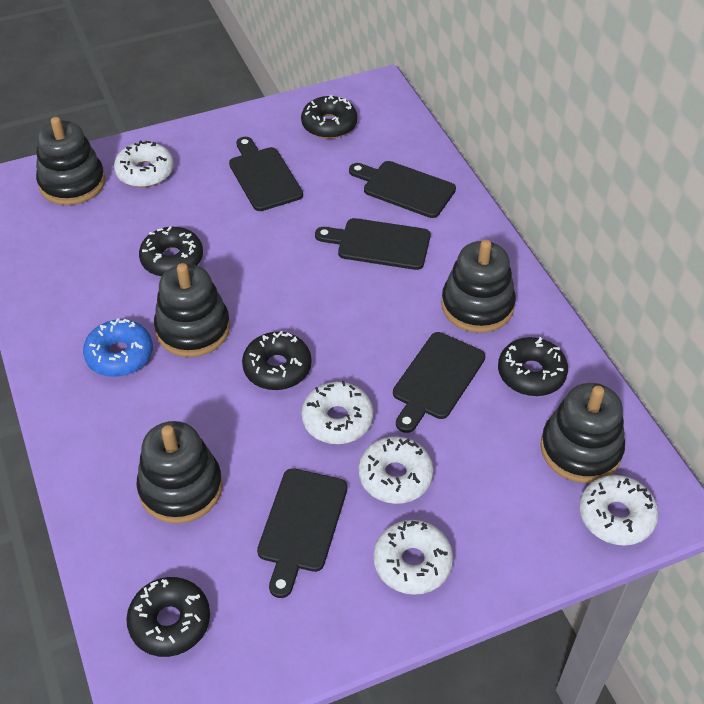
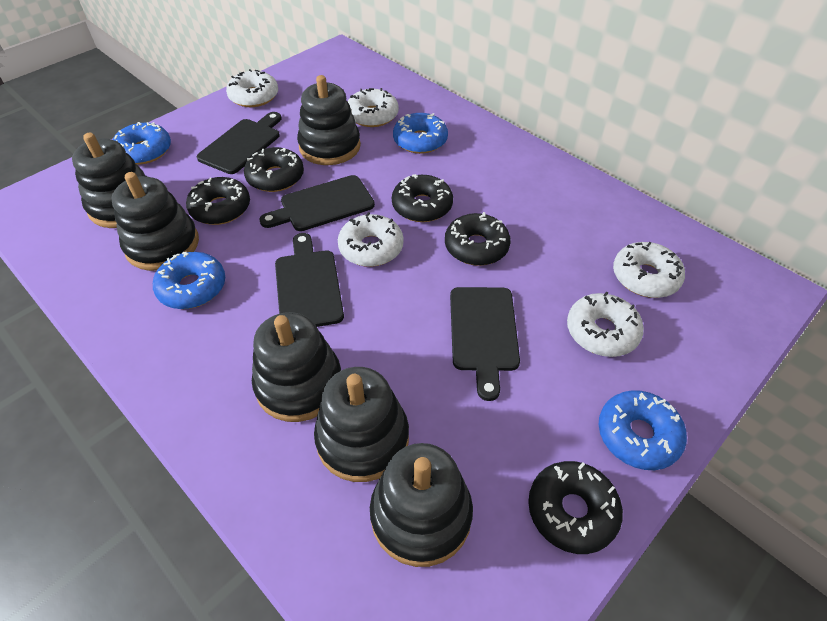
black cutting board: [229,137,303,211] [257,468,347,598] [315,218,431,270] [349,161,456,218] [393,332,485,433] = 5 -> [197,112,282,174] [259,175,375,231] [275,233,344,327] [450,287,520,401] = 4
black stacking toy: [36,117,105,205] [136,421,223,524] [154,263,230,357] [441,240,516,333] [540,383,625,483] = 5 -> [72,133,146,228] [111,172,199,271] [252,312,341,422] [297,75,361,165] [314,367,409,482] [370,443,473,567] = 6
blue donut: [83,318,153,377] = 1 -> [112,122,171,165] [153,252,225,309] [393,113,448,154] [599,390,687,470] = 4

